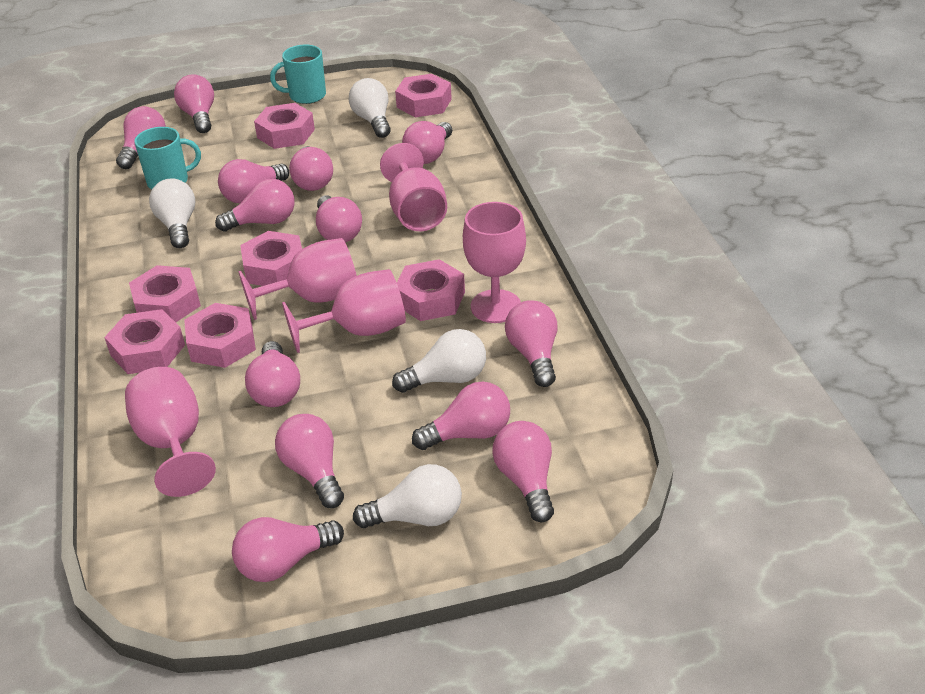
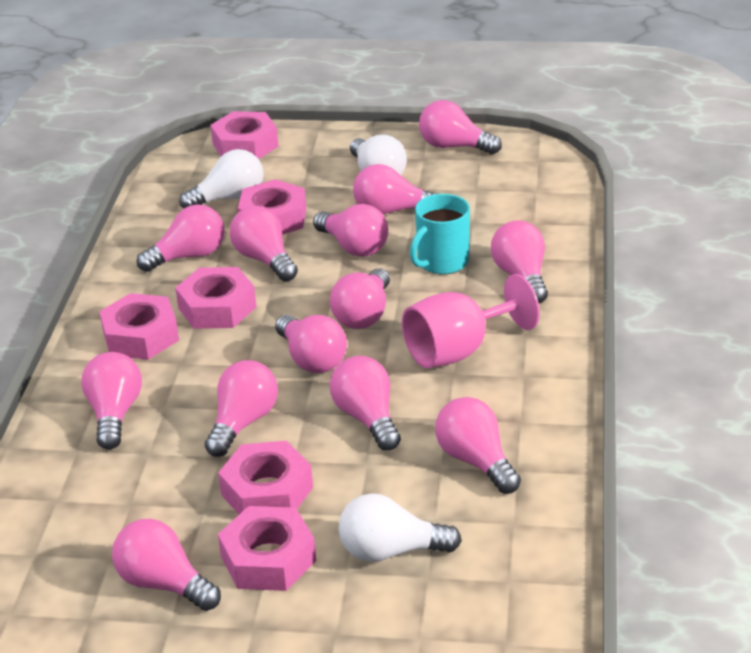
pink goblet: [125,367,216,497] [238,238,357,320] [282,269,406,353] [380,143,447,231] [463,202,526,323] = 5 -> [402,274,540,368] = 1
pink nut: [104,309,185,374] [129,265,201,322] [184,303,256,368] [240,231,302,286] [254,103,315,149] [395,74,452,117] [397,259,465,321] = 7 -> [99,293,179,360] [175,267,257,329] [210,111,278,159] [218,441,313,514] [218,506,316,591] [238,179,306,235] = 6
turquoise mug: [134,127,201,189] [270,45,326,104] = 2 -> [410,194,470,274] = 1
white light bulb: [149,178,195,248] [349,78,391,138] [353,464,462,528] [392,329,486,393] = 4 -> [179,149,264,209] [339,493,462,562] [350,135,407,175] = 3

